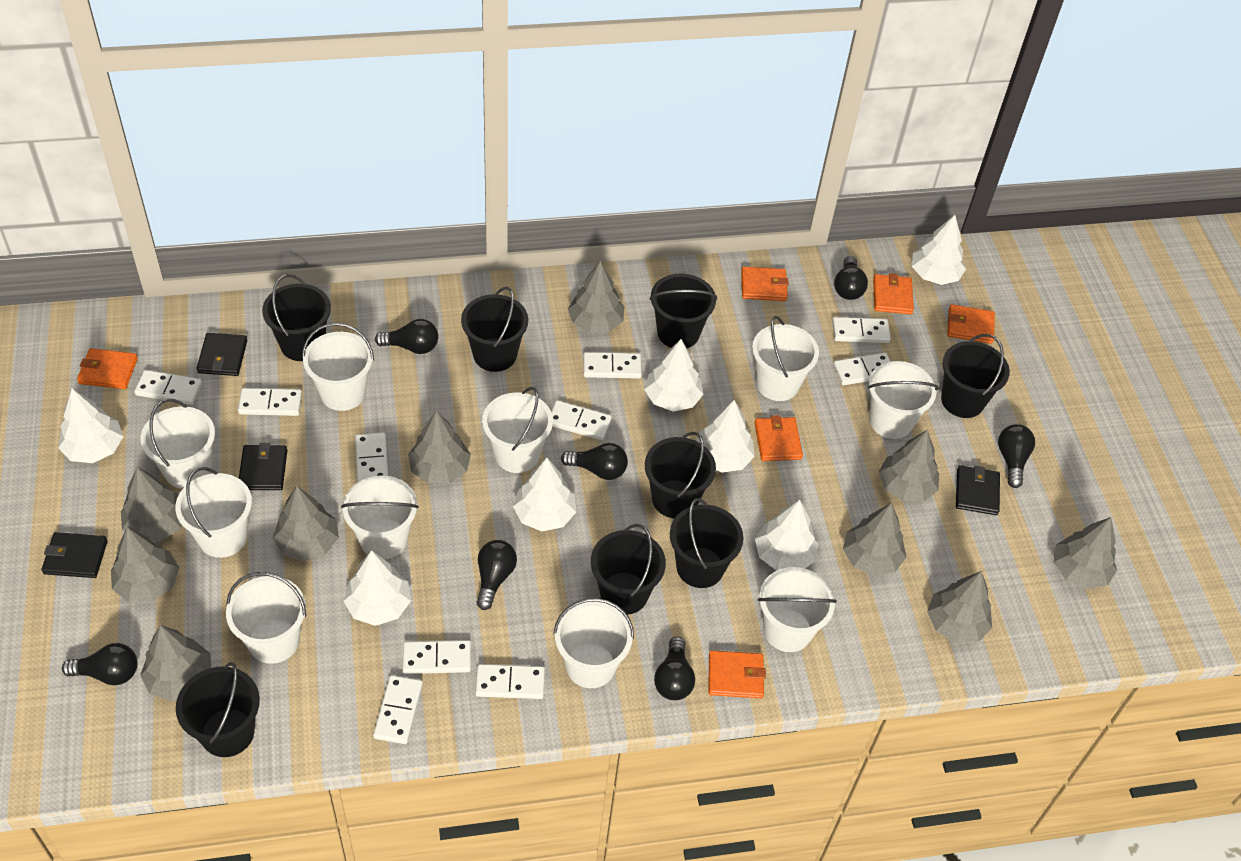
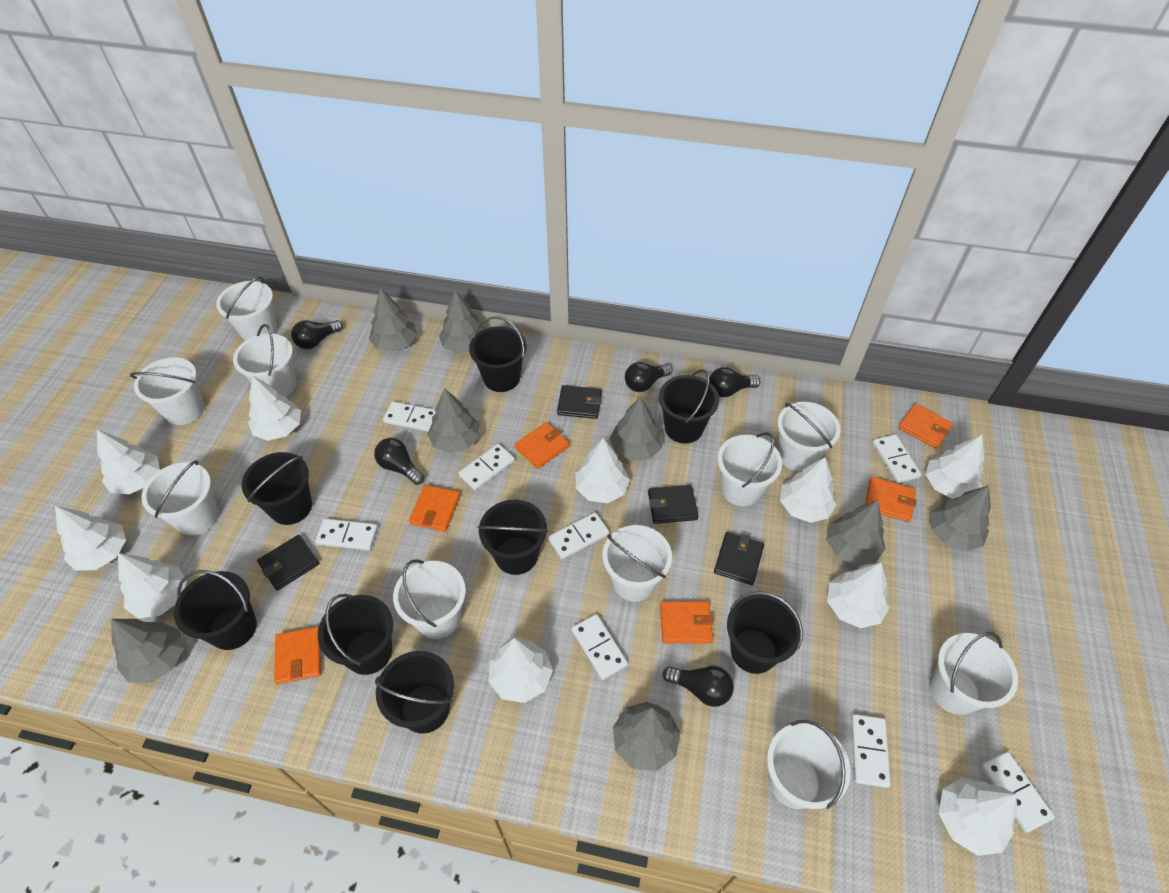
black light bulb: [62,643,138,685] [375,319,438,354] [477,540,517,610] [561,443,628,480] [654,637,695,700] [834,256,868,300] [998,424,1035,488] = 7 -> [291,320,343,349] [374,438,424,485] [625,362,673,392] [663,666,734,707] [709,367,761,397] = 5
grey tree: [111,527,179,602] [121,467,182,541] [140,625,211,701] [273,486,339,561] [408,410,471,483] [568,261,625,333] [843,503,906,576] [879,430,939,501] [927,571,992,643] [1054,517,1117,589] = 10 -> [111,619,184,683] [369,288,417,352] [427,388,480,453] [439,290,485,353] [610,397,662,461] [613,702,680,771] [826,500,886,566] [930,485,991,552] = 8
white domino: [134,370,202,405] [238,388,302,416] [355,432,388,483] [373,675,423,744] [403,640,471,674] [475,664,545,699] [551,400,612,440] [583,352,642,379] [832,317,891,343] [833,353,891,385] = 10 -> [315,519,378,550] [383,401,436,432] [458,444,515,490] [548,512,610,559] [572,614,628,680] [851,714,891,788] [872,434,922,483] [980,752,1055,833] = 8
white tree: [58,389,123,463] [343,550,411,626] [513,458,576,531] [644,339,704,412] [696,400,755,473] [755,500,818,571] [912,215,966,285] = 7 -> [55,506,126,571] [97,430,160,494] [118,553,187,618] [248,376,301,441] [488,637,553,703] [576,438,630,503] [780,457,837,523] [827,563,890,628] [926,435,984,499] [939,778,1018,856] = 10

